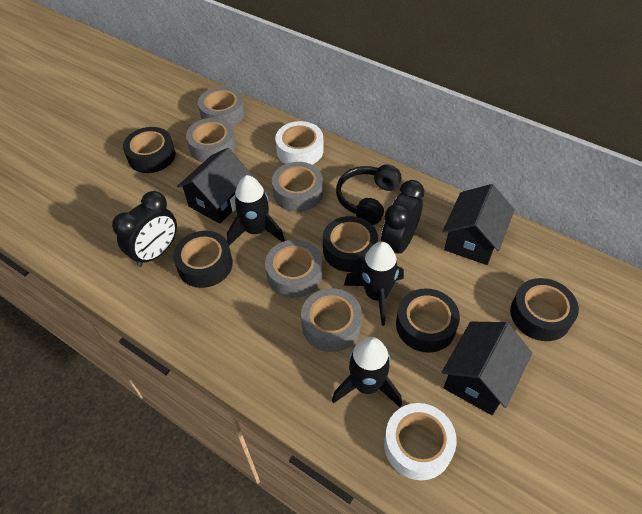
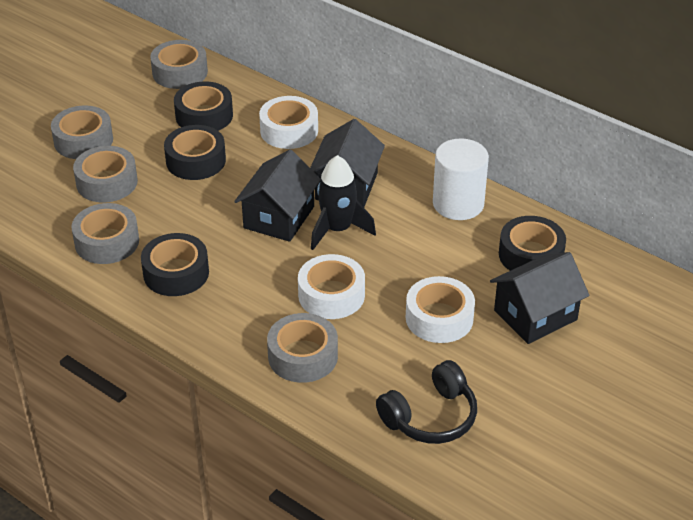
black clock: [112,191,177,267] [381,180,424,254] = 2 -> none = 0
black rocket: [227,175,285,245] [332,337,402,407] [344,242,404,326] = 3 -> [311,155,376,250] = 1
black tape: [123,127,175,173] [173,231,233,288] [323,216,378,272] [396,288,460,353] [510,278,579,341] = 5 -> [141,233,209,296] [164,125,226,180] [174,81,233,131] [499,216,566,271] = 4
white cylinder: none = 0 -> [433,138,489,220] = 1
white tape: [275,121,324,165] [384,403,457,480] = 2 -> [259,96,318,149] [298,254,365,319] [406,276,475,343] = 3

